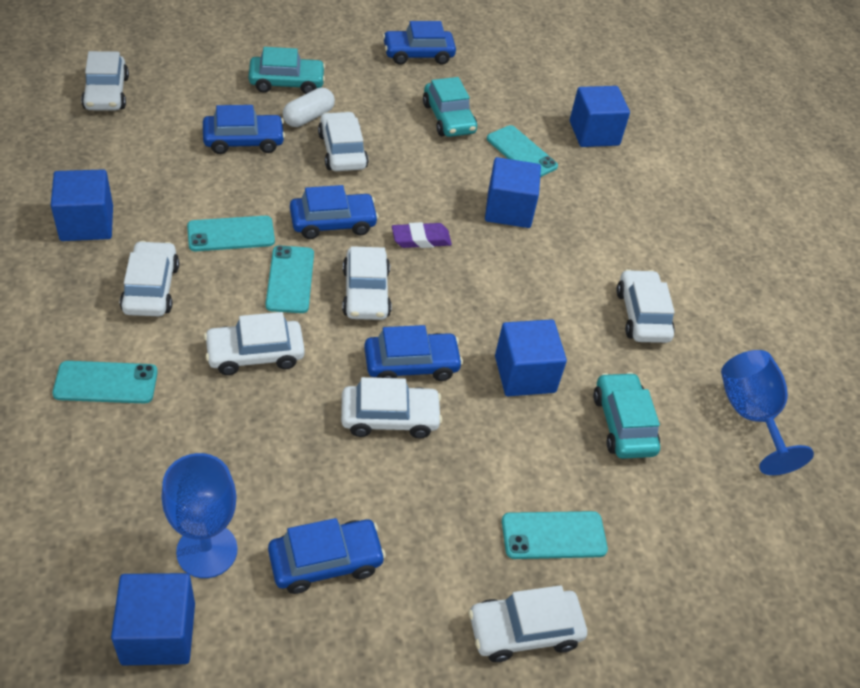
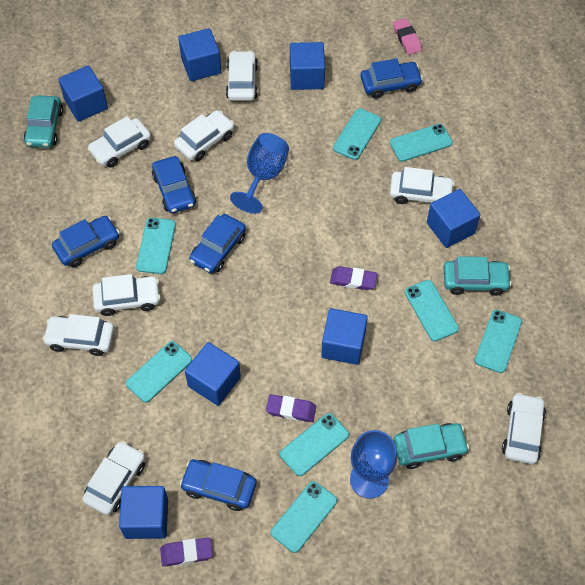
blue cube: [51,169,113,241] [111,573,195,665] [485,157,541,228] [495,319,567,396] [570,86,630,147] = 5 -> [58,65,108,122] [119,486,168,539] [178,28,221,81] [185,342,241,406] [290,42,325,90] [321,308,368,365] [427,189,480,248] = 7
pink eraser: none = 0 -> [393,18,422,55] = 1
purple eraser: [392,222,452,248] = 1 -> [160,537,213,567] [266,394,316,422] [330,266,377,290] = 3
turquoise phone: [52,361,158,403] [187,216,275,251] [266,246,314,313] [487,125,558,177] [502,511,608,559] = 5 -> [126,341,192,403] [136,218,176,274] [271,481,337,553] [280,413,349,476] [333,108,381,160] [390,124,453,162] [405,280,459,341] [475,310,522,373] = 8
white capsule: [283,87,335,127] = 1 -> none = 0

